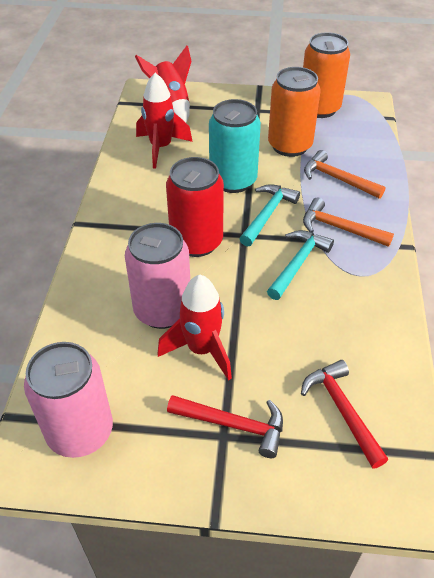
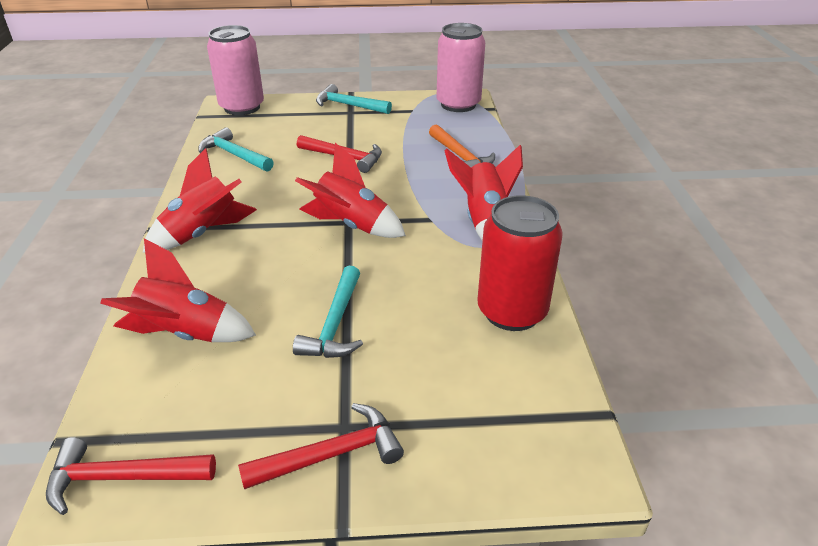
orange can: [268,67,321,157] [303,32,350,118] = 2 -> none = 0
orange hammer: [303,198,394,247] [304,150,386,199] = 2 -> [429,124,495,167] = 1
red hammer: [167,395,283,458] [301,360,388,469] = 2 -> [46,437,216,515] [238,403,404,489] [297,135,382,173] = 3
red rocket: [135,46,192,123] [136,73,193,169] [157,275,232,381] = 3 -> [100,239,256,342] [143,148,257,252] [295,143,406,238] [444,145,523,241] = 4
turquoise can: [209,99,261,193] = 1 -> none = 0
turquoise hammer: [240,184,300,247] [267,230,334,300] = 2 -> [198,127,274,172] [293,265,363,358] [316,84,392,114] = 3

